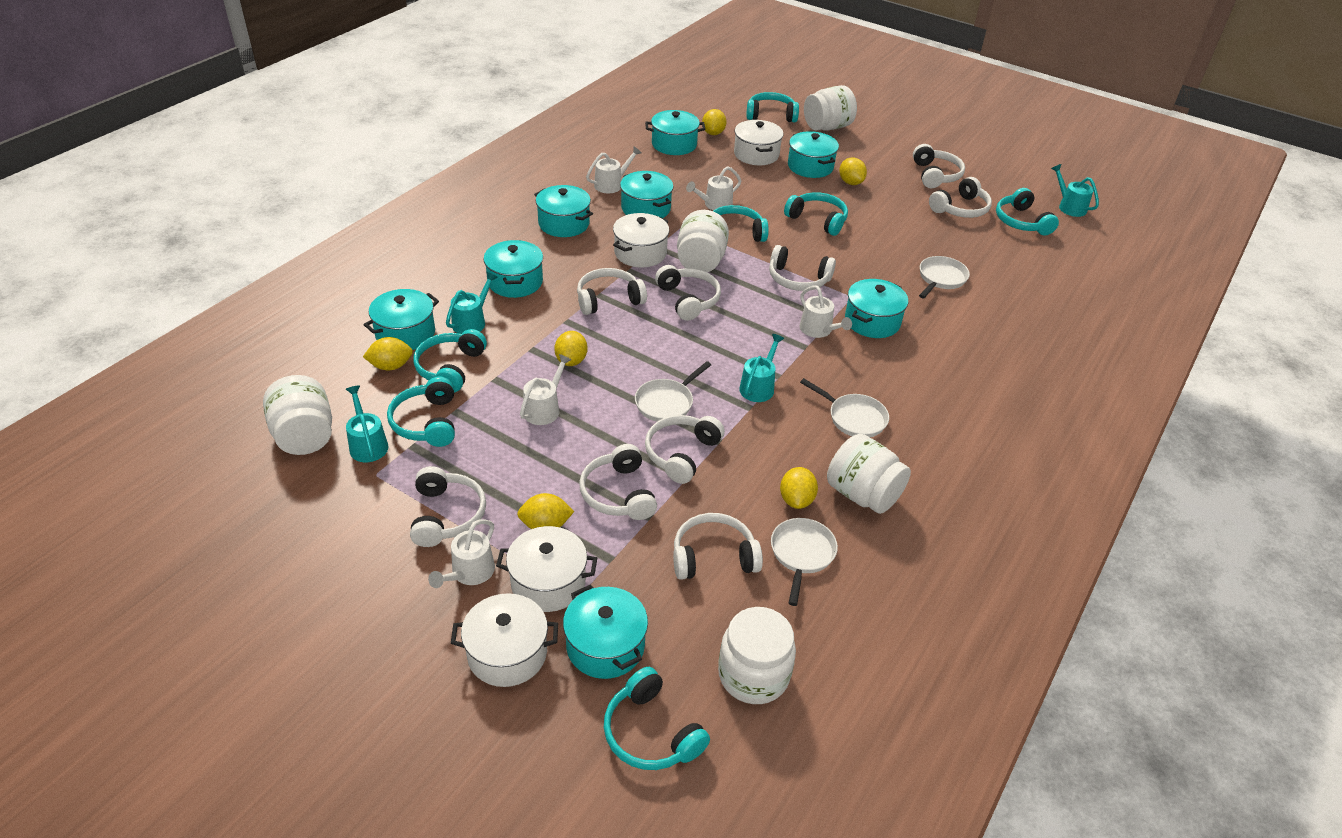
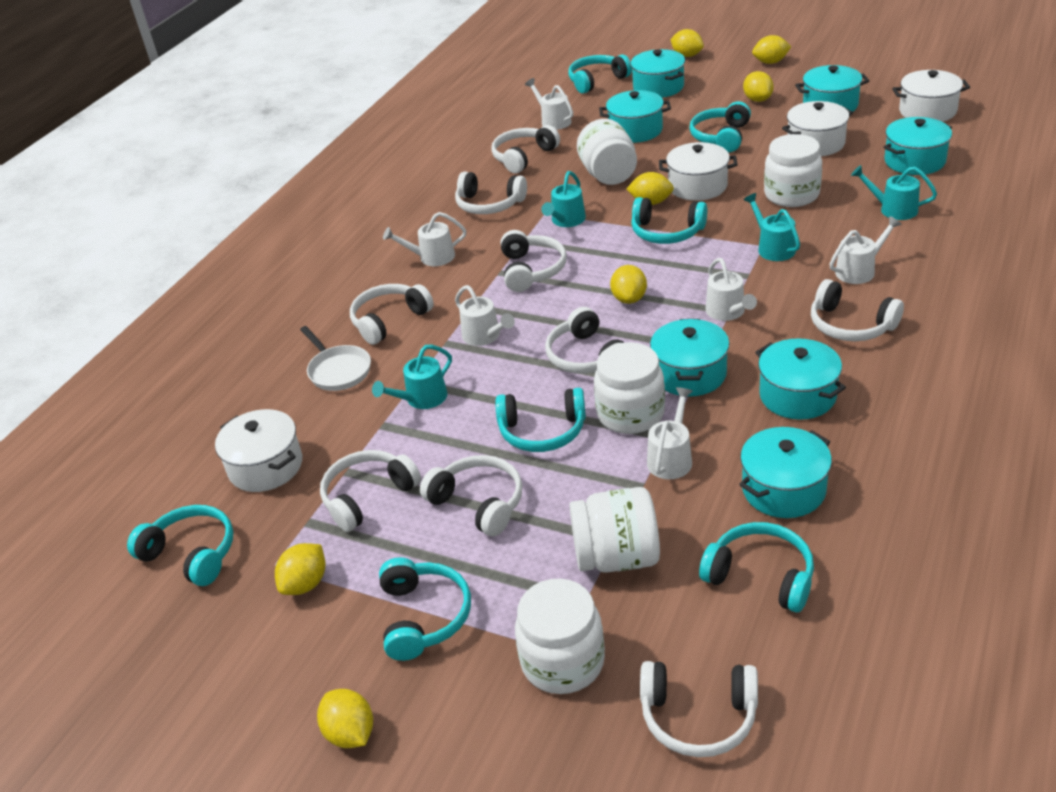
turquoise pot: [363,289,439,350] [483,240,543,298] [534,185,593,237] [563,585,648,679] [620,171,674,218] [645,110,705,155] [788,131,839,178] [845,279,908,338] = 8 -> [599,90,671,143] [631,49,685,98] [650,319,729,397] [739,427,832,518] [755,339,846,420] [795,65,869,112] [884,117,952,175] = 7
white pan: [635,361,711,422] [771,518,838,606] [800,378,889,437] [919,256,970,298] = 4 -> [300,326,371,391] = 1
white watering can: [428,519,495,588] [520,354,572,425] [586,146,641,193] [686,166,741,210] [799,285,852,338] = 5 -> [383,212,466,266] [455,285,515,346] [525,78,573,130] [647,387,692,479] [705,258,757,321] [829,216,902,284] = 6
yellow lemon: [363,337,413,370] [517,493,574,529] [554,331,588,366] [702,109,727,135] [780,467,818,509] [839,158,867,185] = 6 -> [275,543,325,595] [317,689,373,748] [610,265,647,304] [627,172,674,205] [670,29,704,57] [743,71,774,102] [752,35,791,64] = 7

